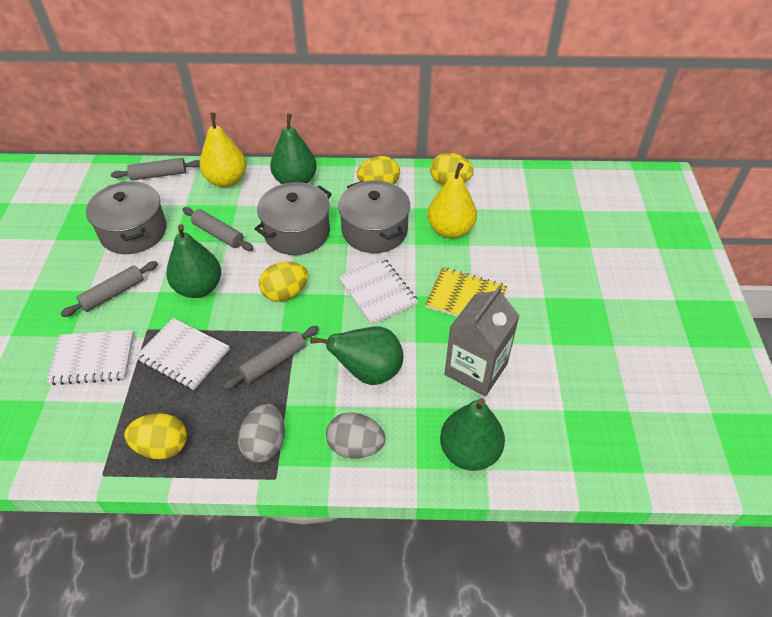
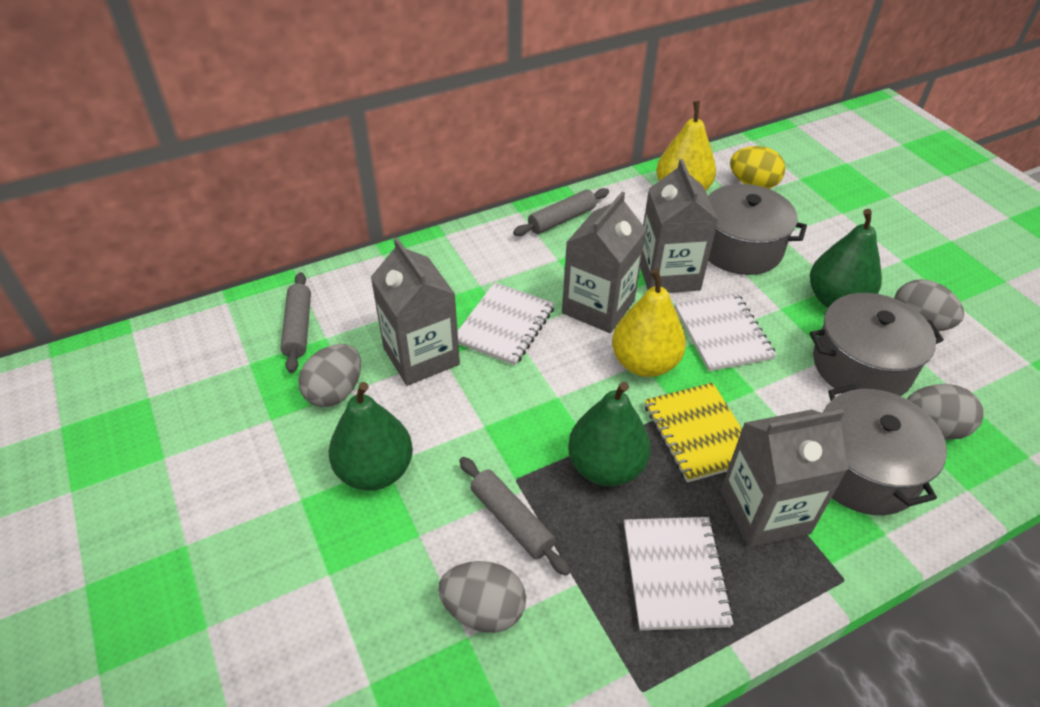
green pear: [166,224,221,298] [270,113,317,184] [310,326,403,385] [440,398,505,471] = 4 -> [329,382,413,491] [568,382,651,486] [810,209,882,307] = 3
grey carton: [445,285,519,396] = 1 -> [371,238,460,386] [562,192,646,333] [640,159,718,293] [720,409,848,548] = 4
grey egg: [238,404,285,463] [326,412,386,459] = 2 -> [298,344,361,407] [438,561,526,633] [894,279,964,331] [907,384,984,440] = 4
grey rolling pin: [60,261,158,317] [111,158,200,180] [183,207,253,251] [223,326,319,390] = 4 -> [281,272,311,373] [459,457,570,576] [513,188,609,236] = 3
yellow egg: [124,413,187,459] [259,262,308,302] [357,156,400,184] [430,153,474,185] = 4 -> [730,146,786,189] = 1

